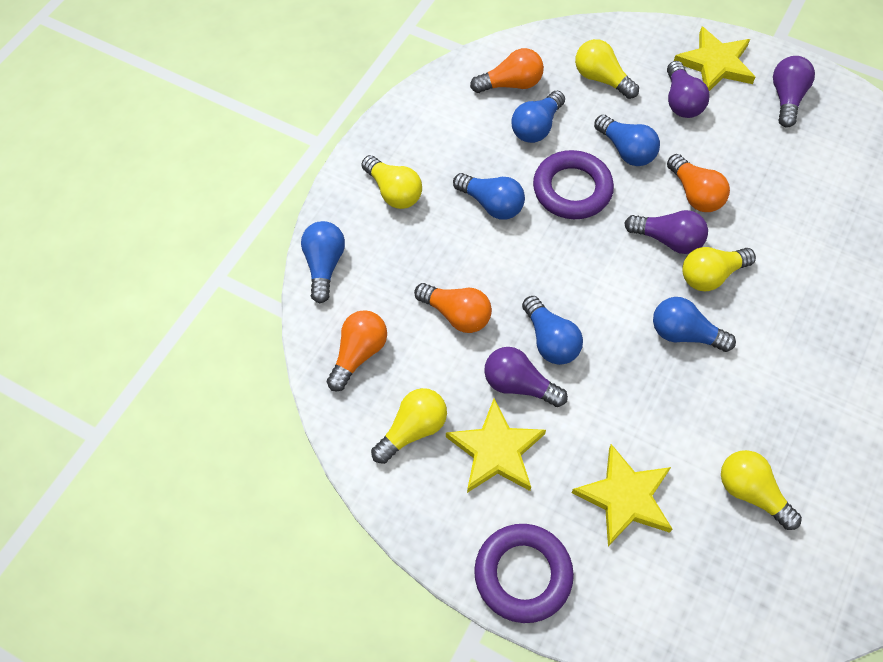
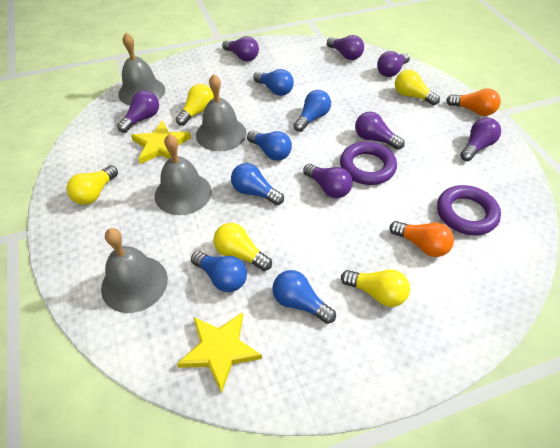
grey bell: none = 0 -> [101,228,168,313] [118,33,165,105] [155,134,212,215] [196,74,247,151] = 4
orange light bulb: [327,310,387,392] [414,283,492,333] [470,48,544,93] [667,154,730,212] = 4 -> [390,221,454,257] [446,88,501,116] = 2
purple light bulb: [484,347,568,407] [625,210,708,254] [667,61,710,118] [773,56,815,128] = 4 -> [117,90,159,133] [222,36,259,62] [303,164,352,198] [327,35,364,60] [355,112,405,150] [377,51,410,77] [460,118,501,161] = 7
yellow star: [446,399,546,493] [571,444,672,546] [674,27,755,91] = 3 -> [131,120,191,164] [177,312,262,394] = 2

